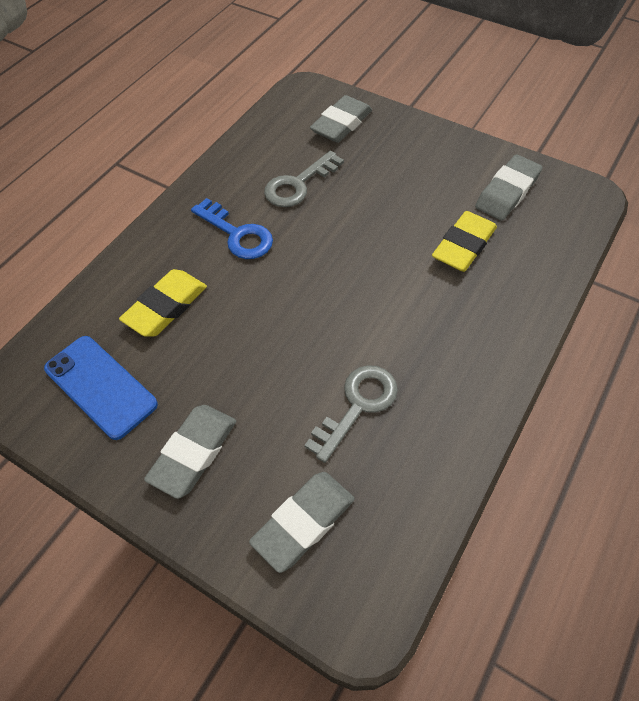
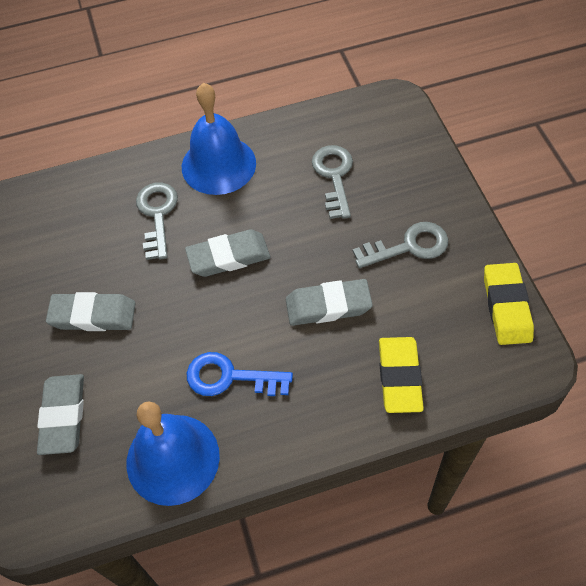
blue bell: none = 0 -> [127,401,220,506] [182,83,256,195] = 2
blue phone: [44,336,158,440] = 1 -> none = 0
grey key: [264,150,344,207] [304,365,398,463] = 2 -> [136,182,178,260] [312,145,353,219] [353,222,448,268] = 3

